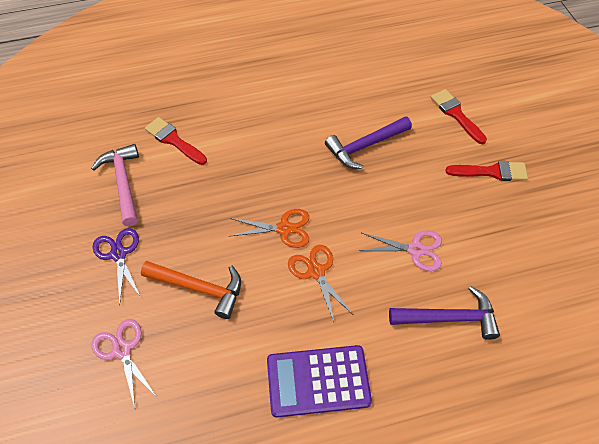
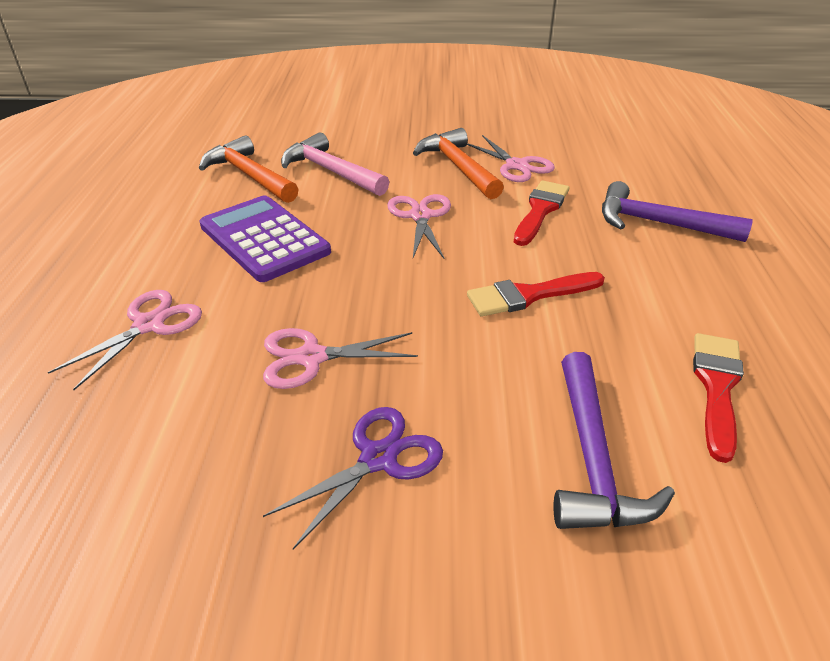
orange hammer: [141,261,241,319] = 1 -> [199,135,299,203] [413,128,504,199] = 2
orange scissors: [230,209,309,248] [288,245,353,324] = 2 -> none = 0
pink scissors: [91,319,157,408] [360,230,442,271] = 2 -> [48,290,202,390] [263,328,418,389] [387,194,451,258] [467,135,555,182] = 4

